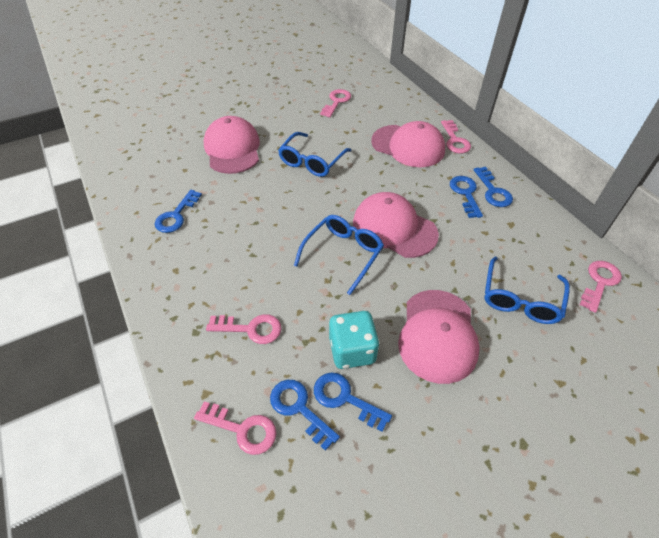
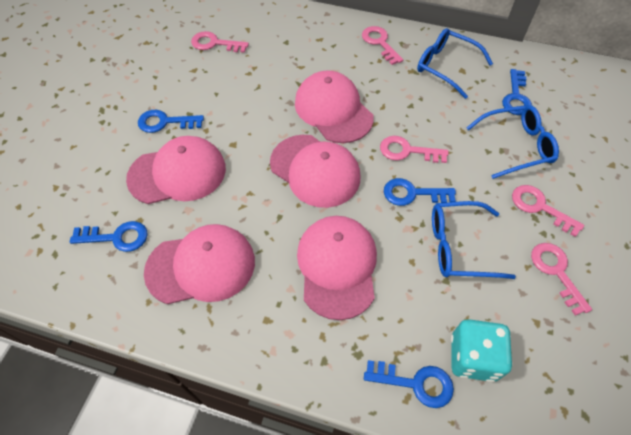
pink cap: [204,116,260,174] [353,192,439,258] [371,121,445,167] [398,290,480,384] = 4 -> [126,136,226,204] [144,224,255,304] [270,135,360,208] [295,70,374,143] [297,216,377,320] = 5

